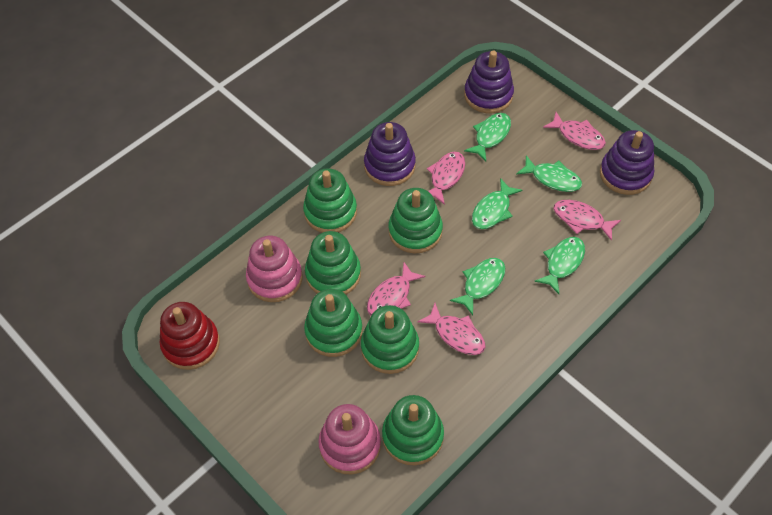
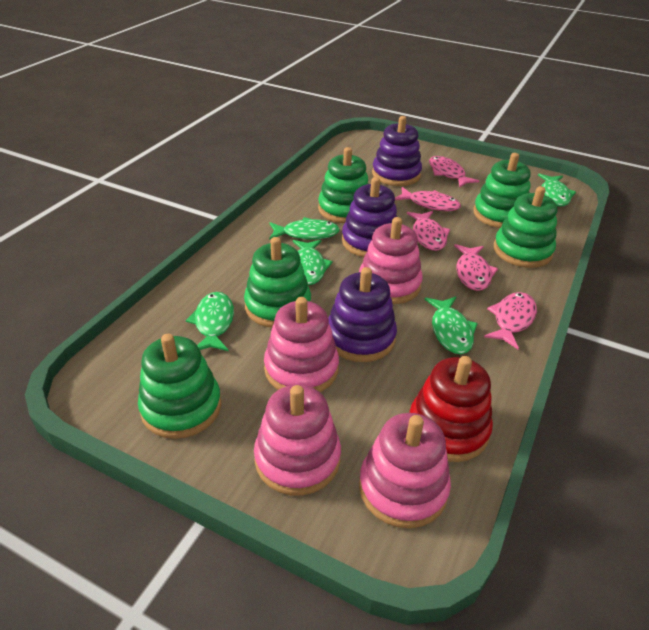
green stacking toy: [303,168,357,233] [304,289,363,357] [305,231,361,295] [361,305,419,374] [382,395,444,465] [389,188,443,254] = 6 -> [138,334,221,439] [244,237,311,328] [318,147,368,223] [473,153,531,228] [494,186,558,268] = 5
pink stacking toy: [246,236,302,302] [318,404,381,474] = 2 -> [254,385,341,496] [264,297,339,392] [359,217,423,304] [359,413,451,528] = 4

